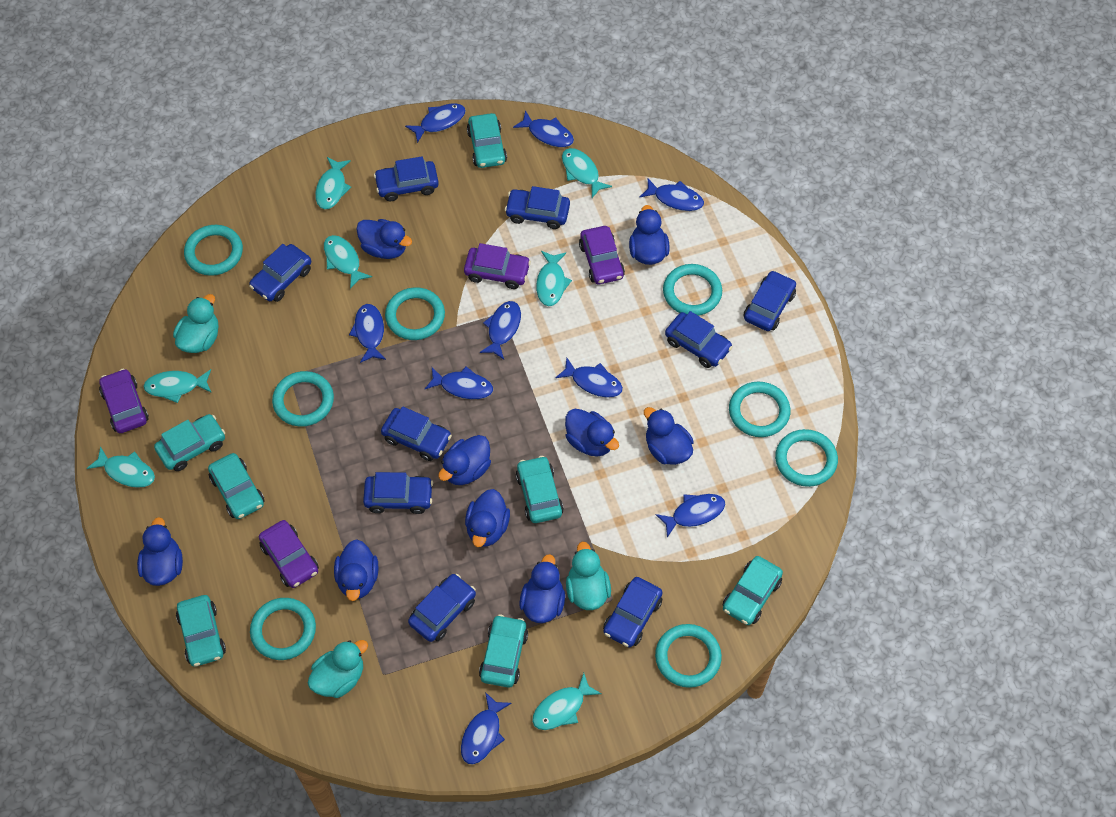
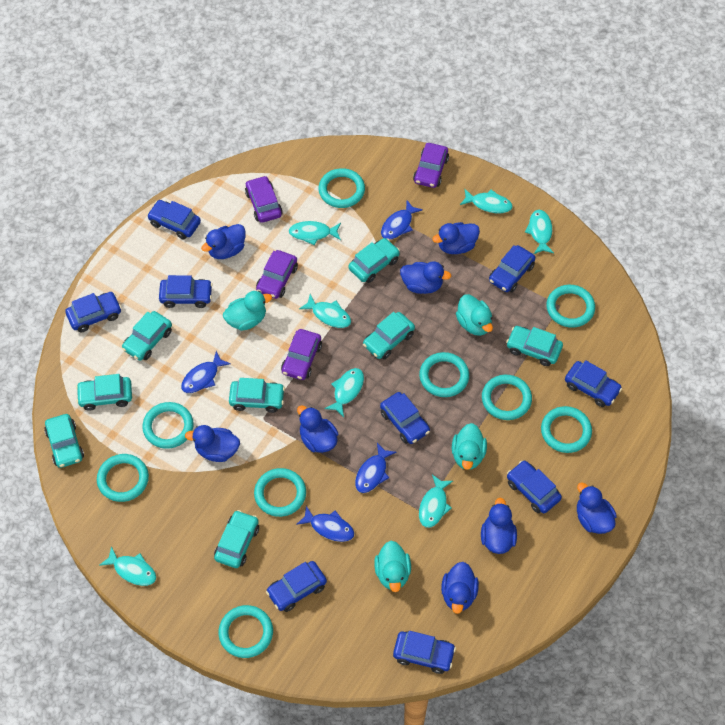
blue duck: [137,517,183,586] [334,539,378,601] [356,219,412,259] [438,435,491,485] [465,489,510,547] [519,554,565,623] [565,409,619,457] [629,205,670,265] [644,407,694,465] = 9 -> [185,425,240,462] [201,224,245,259] [297,405,338,453] [400,261,451,294] [432,222,480,254] [441,562,479,614] [481,498,517,554] [577,483,617,534] = 8
blue fish: [349,304,386,363] [405,103,466,143] [425,367,493,399] [461,692,512,764] [480,301,521,360] [513,110,574,147] [555,357,623,398] [640,178,704,211] [656,494,725,538] = 9 -> [181,351,231,393] [296,506,354,542] [355,443,396,493] [381,200,423,240] = 4
turquoise car: [154,414,225,471] [176,595,226,667] [208,453,265,519] [467,113,507,168] [479,614,528,688] [516,456,564,523] [723,556,783,625] = 7 -> [44,414,84,468] [76,374,132,411] [122,311,172,361] [214,510,259,568] [229,378,285,413] [348,238,400,283] [363,312,415,360] [506,326,563,366] = 8
turquoise duck: [173,294,219,353] [308,640,368,698] [566,541,611,610] = 3 -> [223,291,272,331] [374,541,411,592] [452,423,487,470] [456,294,493,336] = 4
turquoise ring: [184,225,243,276] [250,598,316,660] [272,371,334,427] [385,287,445,340] [655,624,722,688] [663,264,722,316] [729,382,791,437] [775,429,838,487] = 8 -> [97,454,149,502] [142,402,193,449] [218,605,273,658] [254,468,306,517] [318,168,365,208] [419,352,469,397] [482,375,532,420] [541,406,592,453] [546,285,595,328] = 9

